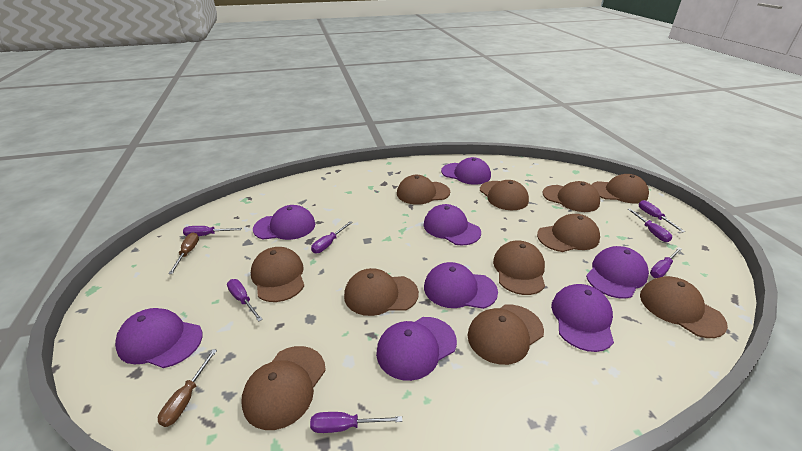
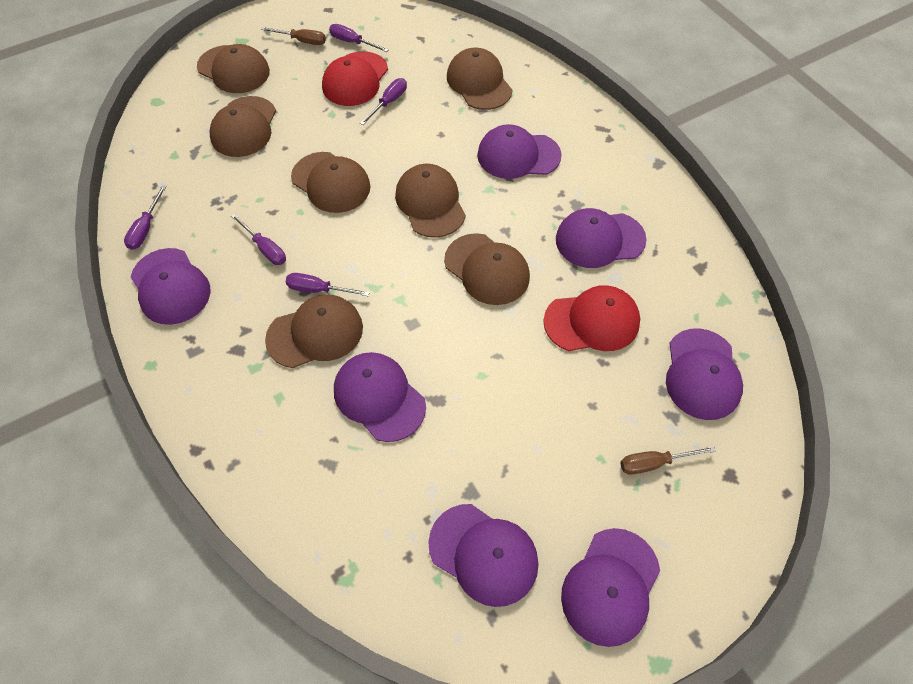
brown cap: [241,346,326,430] [251,247,304,302] [344,268,419,316] [397,175,450,205] [468,305,544,365] [480,180,529,210] [493,240,545,295] [537,214,600,252] [542,181,600,212] [592,174,649,203] [640,276,728,338] = 11 -> [197,44,270,93] [210,96,276,157] [265,295,363,368] [291,152,371,213] [395,164,466,238] [444,233,530,305] [447,48,512,110] = 7
purple cap: [115,308,203,368] [253,205,315,240] [376,317,457,381] [424,204,481,246] [424,262,498,309] [441,157,491,185] [551,284,614,352] [586,246,649,299] = 8 -> [131,248,211,325] [334,352,426,442] [428,504,539,607] [477,124,562,179] [556,208,646,268] [561,528,660,647] [666,328,743,420] = 7
purple screwdriver: [183,226,242,236] [227,279,263,322] [310,412,402,433] [311,221,353,253] [628,209,672,242] [639,200,685,232] [650,247,682,278] = 7 -> [124,185,167,250] [231,213,286,265] [286,273,370,296] [329,24,389,52] [360,78,407,125] = 5
red cap: none = 0 -> [322,51,388,106] [543,285,640,351] = 2

